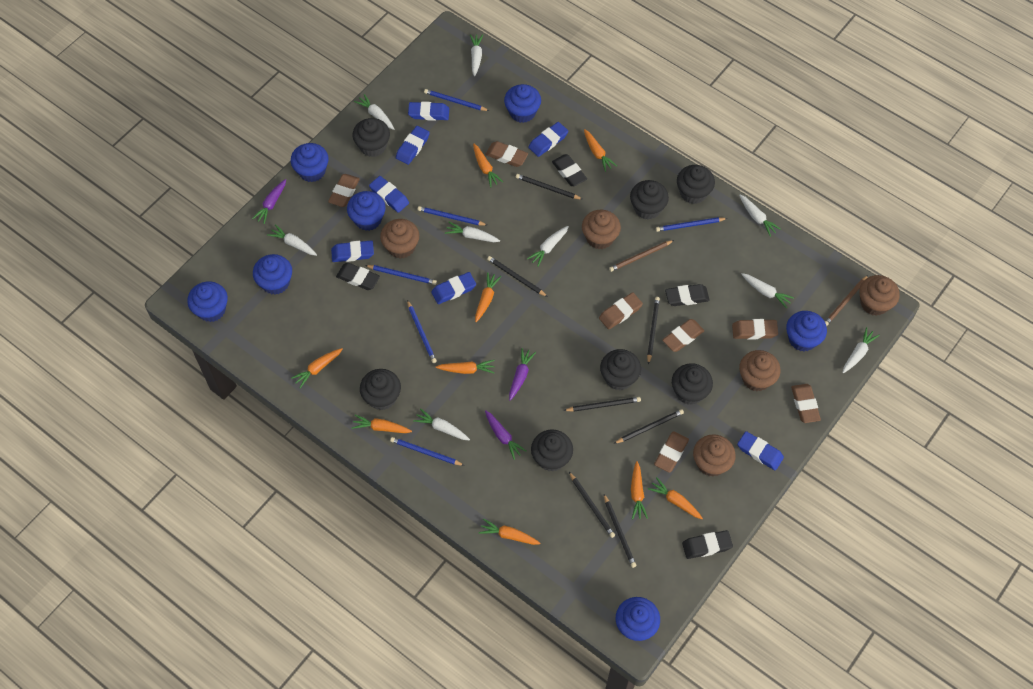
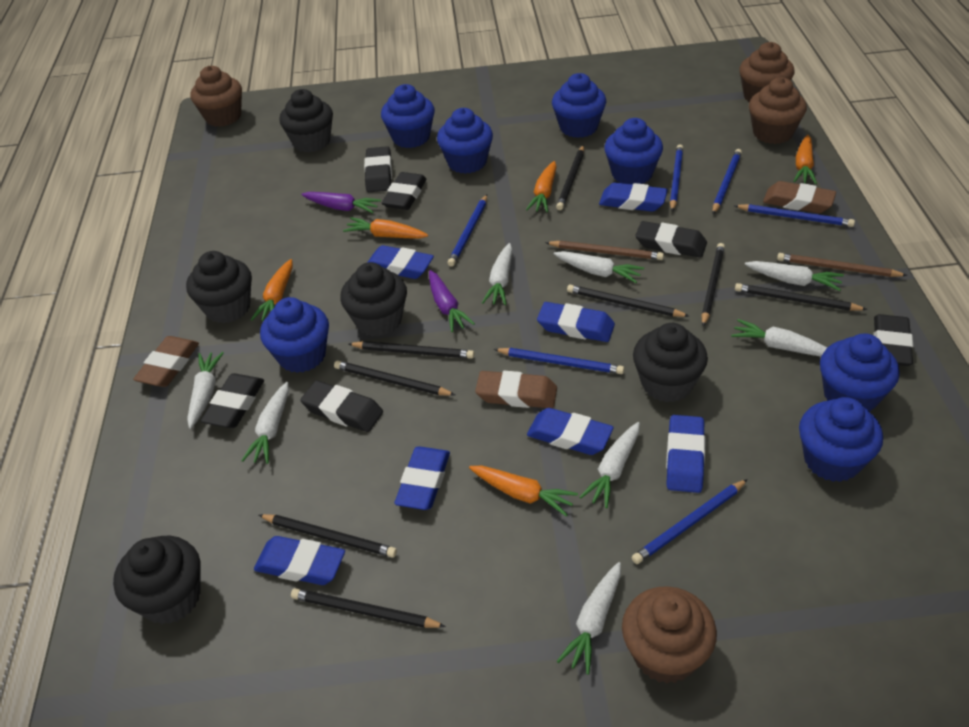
black cupcake: [352,118,390,157] [360,369,401,410] [531,429,573,472] [600,349,641,390] [630,180,669,220] [672,363,713,405] [677,165,715,204] = 7 -> [113,536,200,624] [186,251,252,323] [279,89,333,152] [340,262,407,337] [633,323,708,402] = 5
black eraser: [336,263,380,290] [552,154,587,186] [665,284,710,306] [682,530,733,559] = 4 -> [201,373,264,428] [300,381,383,432] [364,146,392,192] [382,172,427,210] [635,221,707,258] [873,314,913,366] = 6
black pencil: [487,256,548,297] [516,174,583,200] [563,397,641,412] [569,472,615,538] [604,494,636,568] [614,409,684,444] [647,297,660,365] = 7 -> [259,514,397,558] [291,588,446,628] [334,361,455,396] [349,341,474,359] [556,145,584,210] [567,285,689,317] [701,243,725,326] [735,283,868,311] = 8
brown cupcake: [380,219,419,259] [582,210,621,249] [693,434,736,477] [739,350,781,391] [859,275,900,316] = 5 -> [191,66,242,127] [622,586,717,684] [739,42,794,102] [749,77,807,144] = 4
brown eraser: [328,174,360,207] [485,141,528,167] [599,292,643,329] [654,431,689,473] [662,319,704,352] [732,319,778,339] [791,384,821,423] = 7 -> [133,336,199,387] [475,371,557,408] [763,181,836,213] = 3
orange carrot: [291,348,342,388] [352,415,412,433] [436,360,495,374] [473,144,503,187] [475,272,501,322] [479,519,541,545] [584,129,617,172] [631,461,648,519] [648,477,703,519] = 9 -> [251,259,293,321] [343,217,428,239] [469,466,578,517] [526,161,557,212] [793,134,817,184] = 5
purple carrot: [252,179,286,224] [485,410,526,460] [509,348,536,400] = 3 -> [301,192,381,213] [429,270,475,332] = 2
white carrot: [267,224,317,256] [354,94,394,130] [413,408,470,440] [445,222,500,242] [470,34,483,76] [527,226,569,267] [739,194,781,237] [742,273,794,309] [842,327,880,373] = 9 -> [187,352,224,429] [241,382,289,464] [482,243,512,305] [554,251,644,283] [557,562,621,675] [579,422,640,508] [731,319,827,357] [745,261,844,291] = 8

